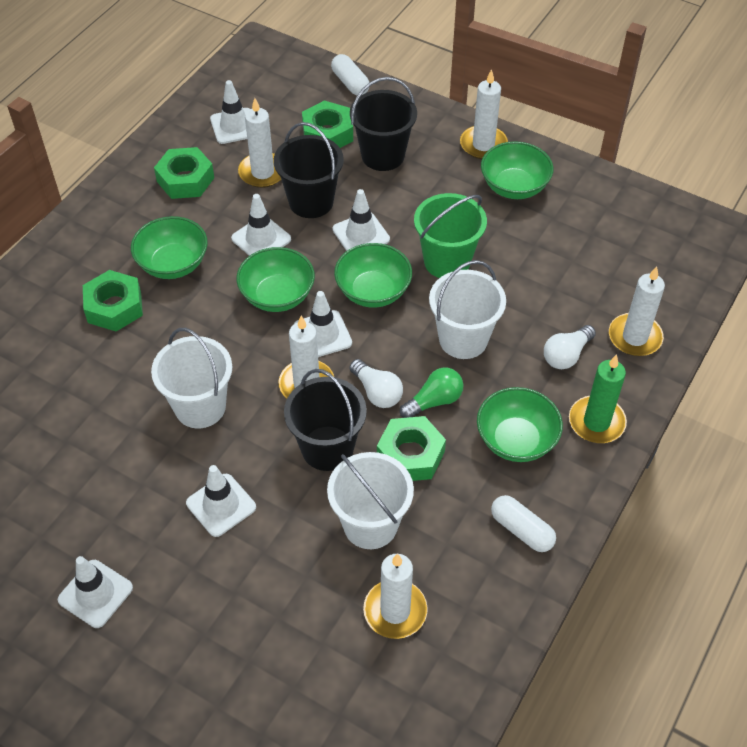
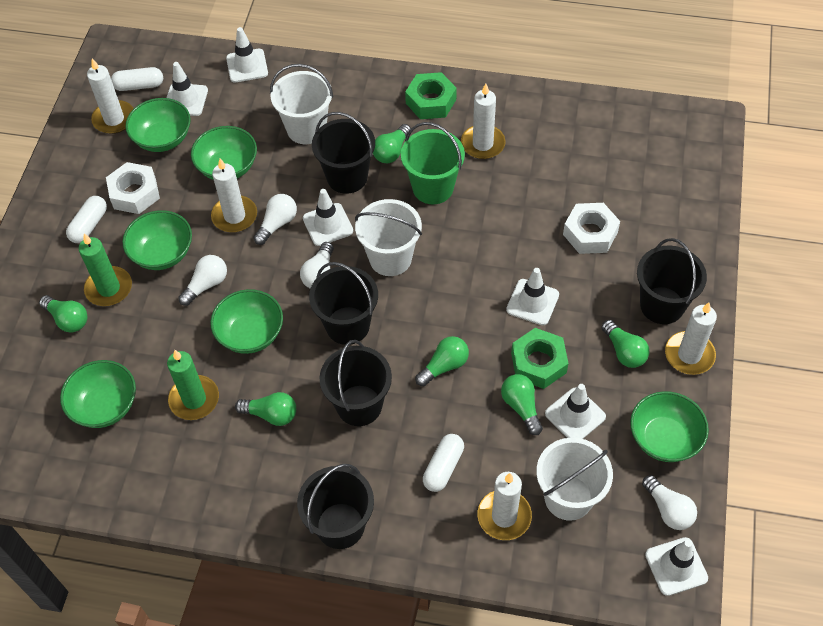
black bucket: [274,122,344,218] [284,369,367,471] [350,77,417,171] = 3 -> [297,464,374,549] [309,262,378,345] [312,112,375,194] [320,340,392,426] [637,238,707,324] = 5
green bowl: [131,216,208,279] [237,247,315,312] [334,243,412,308] [477,387,563,462] [481,141,553,199] = 5 -> [60,360,136,428] [123,210,192,270] [125,98,191,152] [191,126,257,180] [210,289,283,354] [630,391,709,462] = 6
green candle: [569,354,627,443] = 1 -> [79,233,132,306] [167,350,219,420] = 2
green light bulb: [400,368,463,418] = 1 -> [39,295,87,333] [235,392,296,426] [373,124,411,163] [415,336,469,386] [501,374,543,435] [601,320,649,368] = 6
green nut: [83,270,143,331] [154,147,214,199] [302,100,353,148] [377,416,446,481] = 4 -> [405,72,457,119] [511,328,569,389] = 2
white capsule: [331,54,369,95] [491,495,556,552] = 2 -> [66,196,107,243] [111,67,163,91] [423,434,464,492] = 3
white light bulb: [350,359,403,408] [544,325,596,369] = 2 -> [178,255,227,306] [253,194,297,245] [300,242,334,288] [642,475,697,530] = 4
white nut: none = 0 -> [106,162,160,214] [563,203,620,254] = 2

